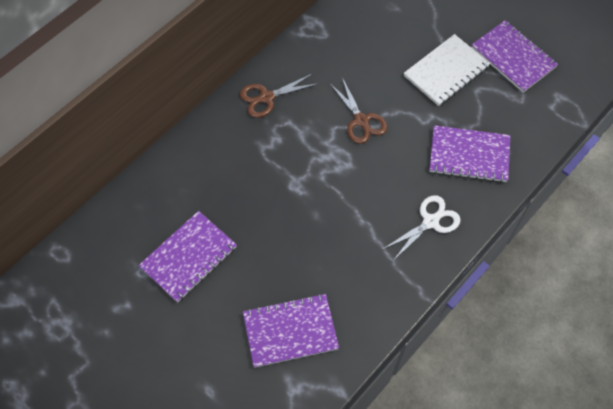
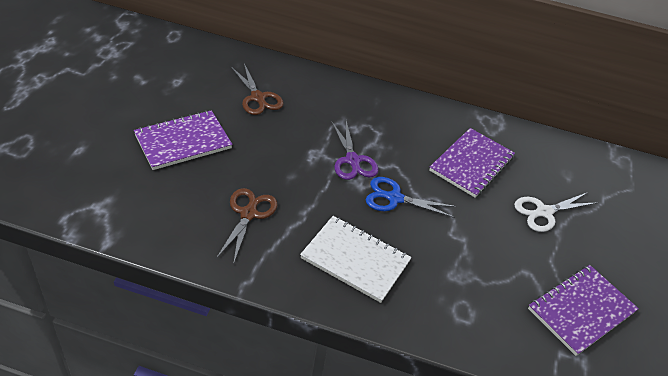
blue scissors: none = 0 -> [366,177,457,218] = 1
purple notebook: [139,211,237,303] [243,294,339,368] [429,125,510,183] [471,20,558,93] = 4 -> [134,110,232,170] [429,128,515,198] [528,265,639,356] = 3
purple scissors: none = 0 -> [331,121,378,180] = 1

